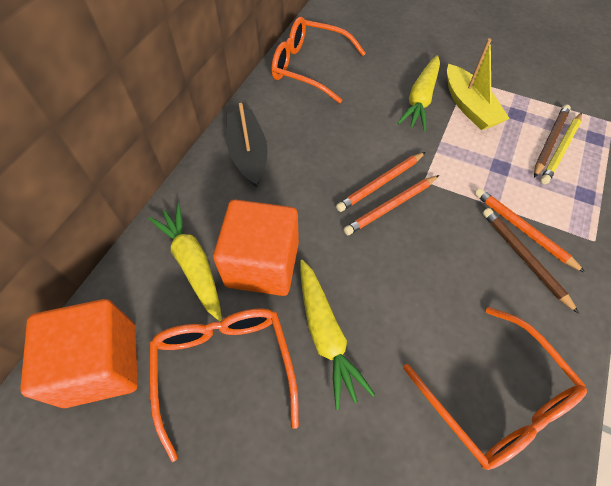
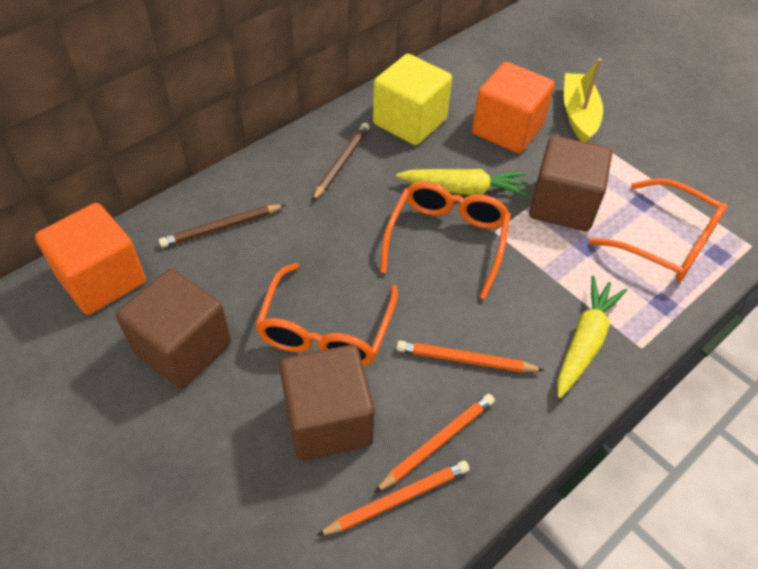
black boat: [227,103,268,188] = 1 -> none = 0
brown cube: none = 0 -> [116,269,231,389] [279,345,375,461] [529,136,612,231] = 3
yellow carrot: [148,203,222,321] [300,260,375,410] [398,55,440,131] = 3 -> [396,169,529,197] [557,276,627,398] = 2
yellow cube: none = 0 -> [373,54,452,145] = 1
yellow pencil: [540,113,582,184] = 1 -> none = 0

